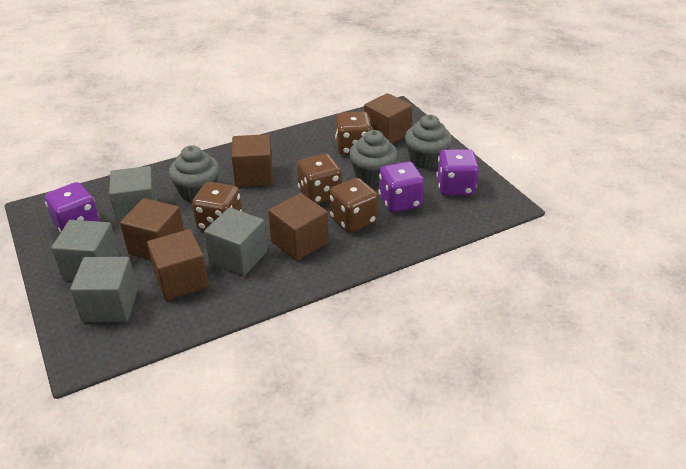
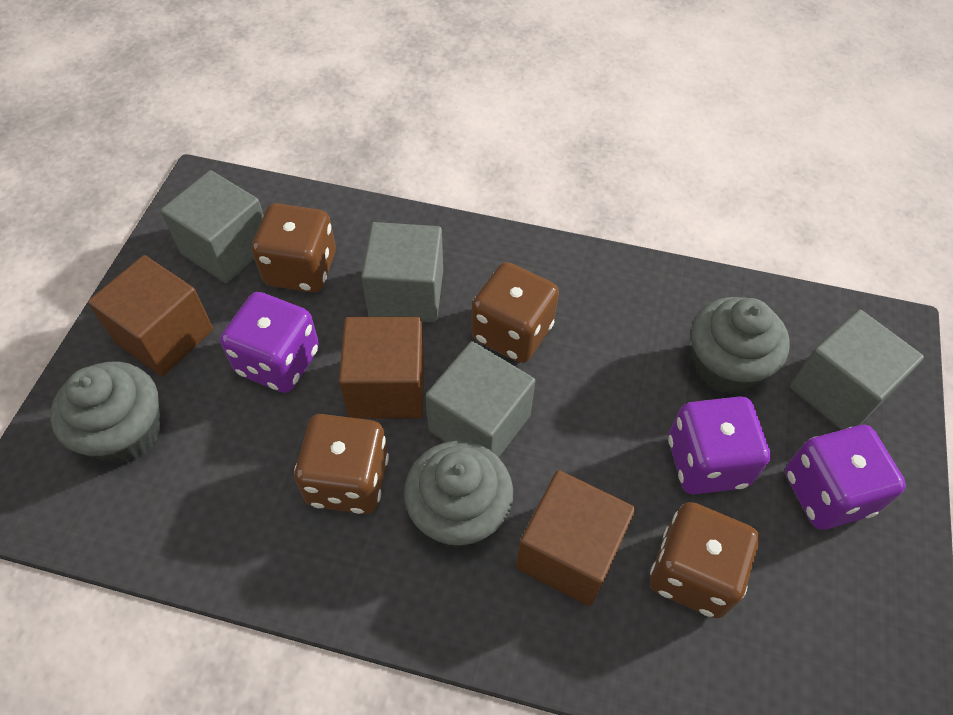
brown cube: [120,198,184,260] [147,229,209,301] [231,134,273,187] [268,193,328,261] [364,93,412,144] = 5 -> [88,255,213,376] [339,317,424,419] [516,470,636,606] = 3

